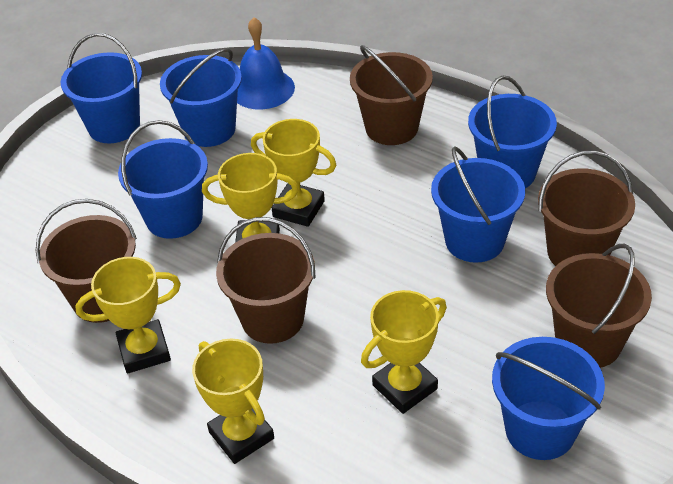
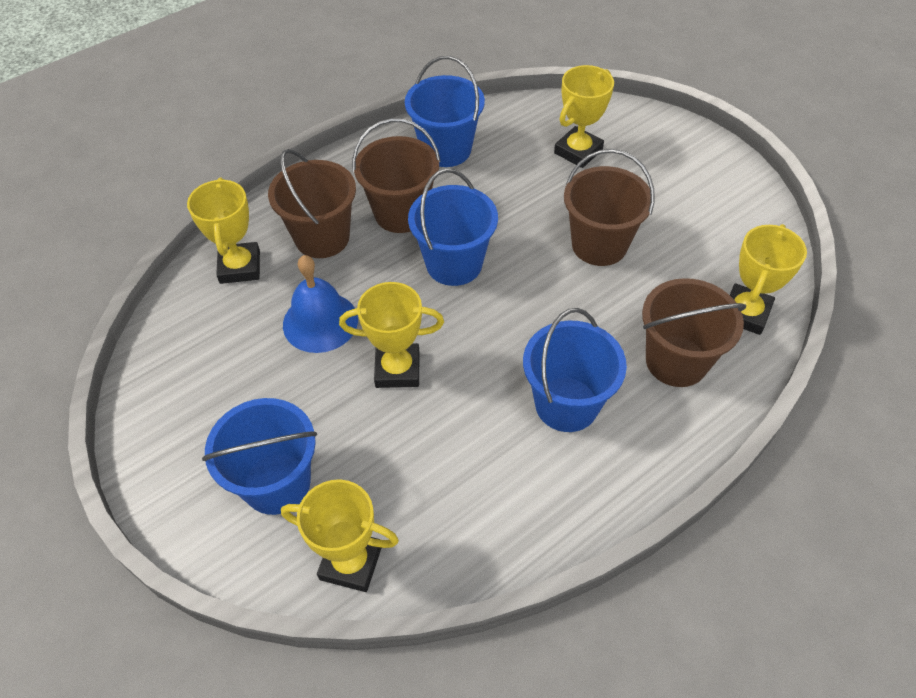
blue bucket: [61,33,142,143] [118,120,208,239] [160,48,242,147] [431,146,525,263] [468,76,557,188] [492,337,605,460] = 6 -> [202,398,317,515] [405,56,485,167] [408,169,498,286] [523,308,627,432] = 4
brown bucket: [36,199,137,323] [216,217,316,344] [350,45,433,145] [538,150,635,266] [546,244,652,368] = 5 -> [268,149,356,258] [352,118,441,233] [564,149,655,266] [642,278,746,387] = 4

